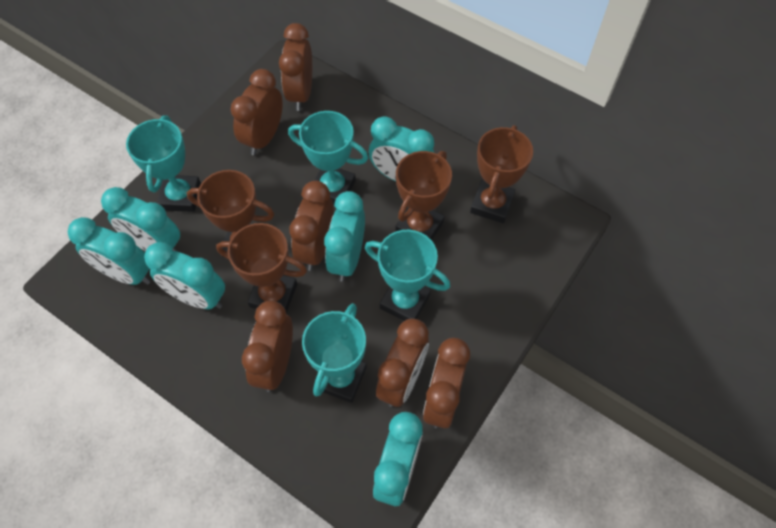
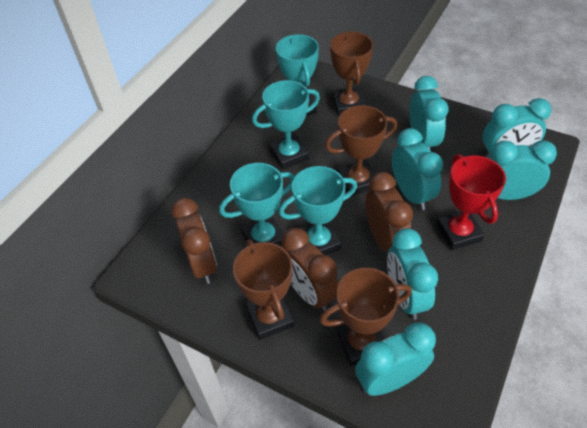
brown clock: [230,69,283,155] [242,301,293,392] [279,23,312,111] [289,181,334,271] [376,319,429,407] [423,338,470,429] = 6 -> [171,198,217,284] [281,228,339,311] [365,172,413,252] = 3
red trophy: none = 0 -> [436,154,506,250] = 1

